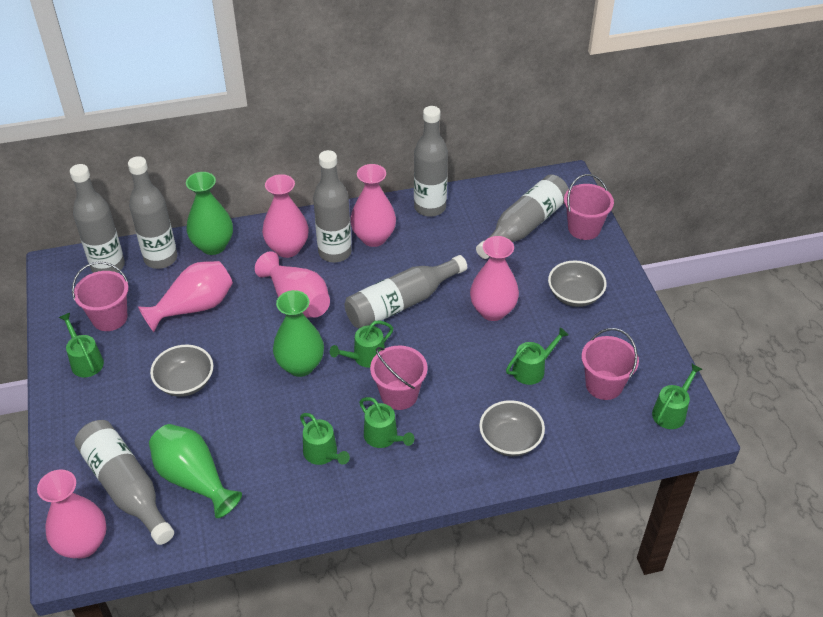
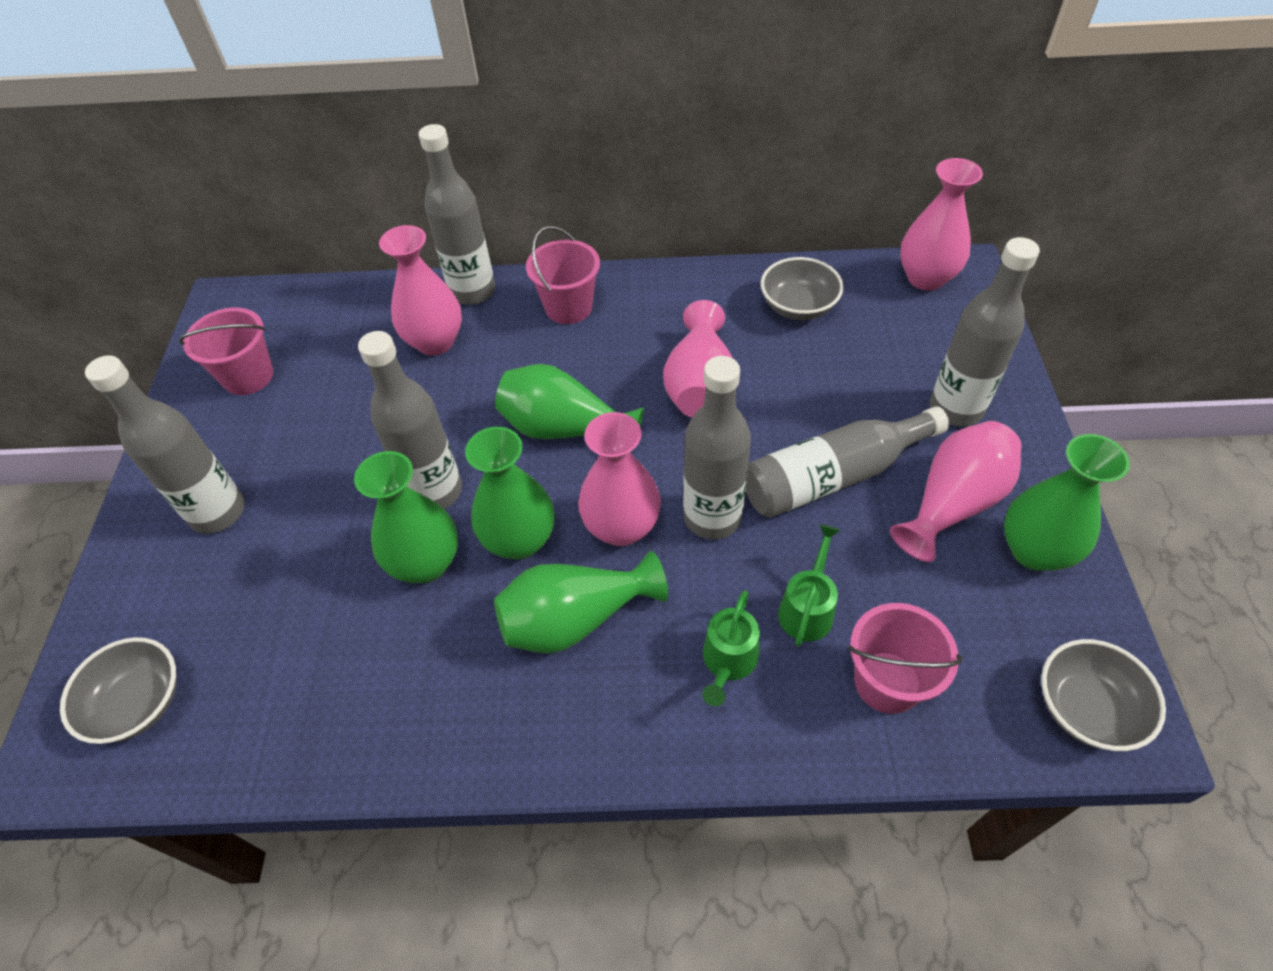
green vase: [149,424,242,518] [186,172,233,255] [273,290,324,377] = 3 -> [354,451,458,583] [465,427,555,560] [494,551,668,654] [495,364,644,439] [1004,434,1130,571] = 5
green watering can: [59,313,104,377] [300,413,350,465] [330,321,393,368] [359,397,414,448] [506,327,569,385] [652,363,703,429] = 6 -> [702,590,760,706] [778,525,840,647] = 2
grey bottle: [70,164,125,273] [75,420,174,545] [128,156,177,269] [313,150,352,262] [345,255,467,329] [414,106,448,217] [476,174,569,259] = 7 -> [85,355,245,534] [358,331,462,509] [418,124,495,305] [683,356,751,540] [746,406,949,518] [930,237,1040,427] = 6
pink bucket: [72,262,129,331] [370,346,428,410] [564,174,614,240] [581,328,639,400] = 4 -> [179,308,273,395] [526,226,600,324] [848,603,962,714] = 3
pink vase: [37,469,107,559] [138,261,233,332] [255,251,330,318] [262,174,309,258] [350,164,396,247] [470,236,519,321] = 6 -> [379,225,462,355] [578,412,661,546] [663,300,733,418] [890,421,1022,562] [900,158,983,291] = 5

